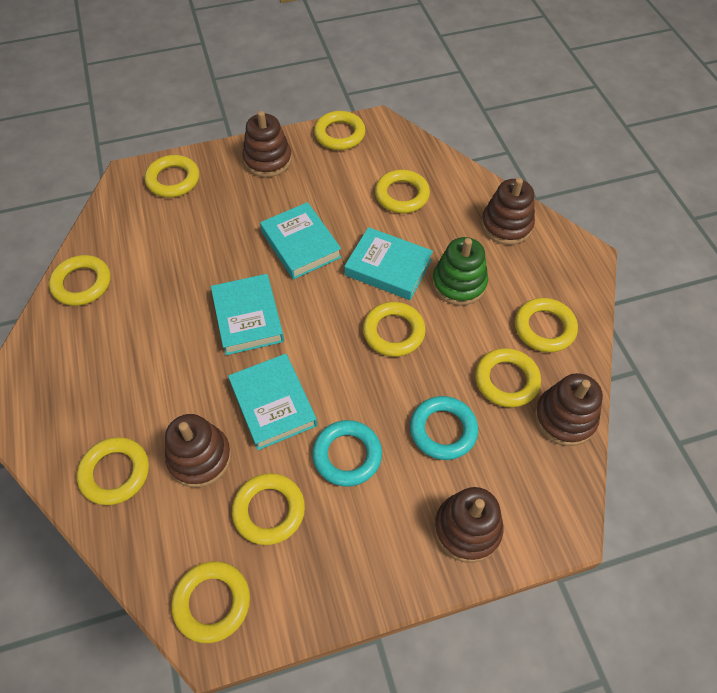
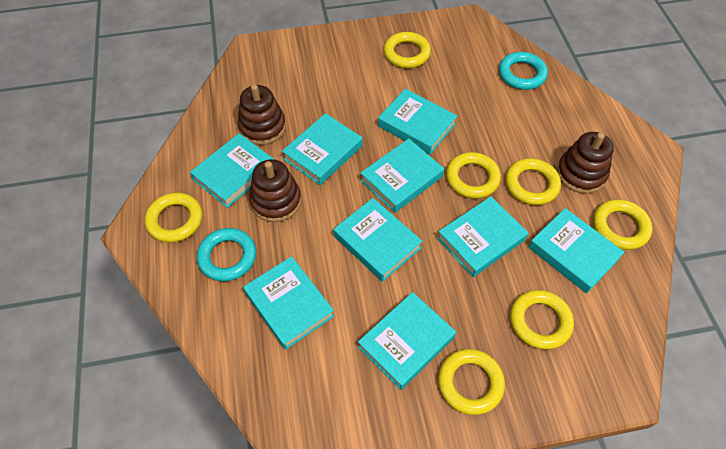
brown stacking toy: [165,414,232,488] [242,111,292,177] [434,487,503,563] [481,178,535,245] [534,373,603,446] = 5 -> [238,84,286,145] [249,159,301,222] [557,132,614,194] = 3
green stacking toy: [432,237,488,306] = 1 -> none = 0
turquoise book: [211,274,284,355] [228,354,317,450] [260,202,342,279] [344,227,433,300] = 4 -> [190,133,273,208] [243,256,334,350] [282,113,363,185] [333,198,423,282] [358,292,456,390] [360,139,444,213] [378,89,457,155] [437,196,528,277] [529,208,624,293] = 9
yellow ring: [49,255,111,306] [77,437,149,505] [145,155,199,198] [171,561,250,643] [232,473,305,545] [314,111,366,150] [363,302,426,357] [375,170,430,213] [475,348,541,408] [515,298,578,352] = 10 -> [145,193,202,243] [384,32,431,68] [438,349,505,415] [446,152,501,199] [506,158,561,205] [510,290,574,350] [593,199,653,250] = 7

